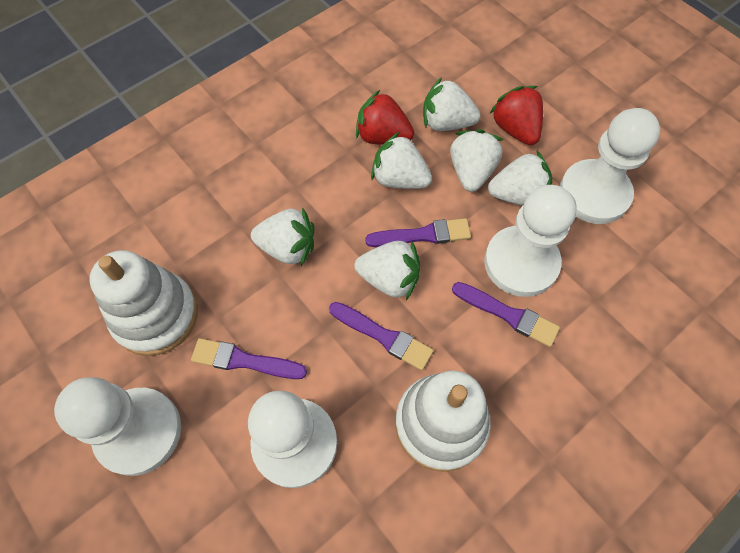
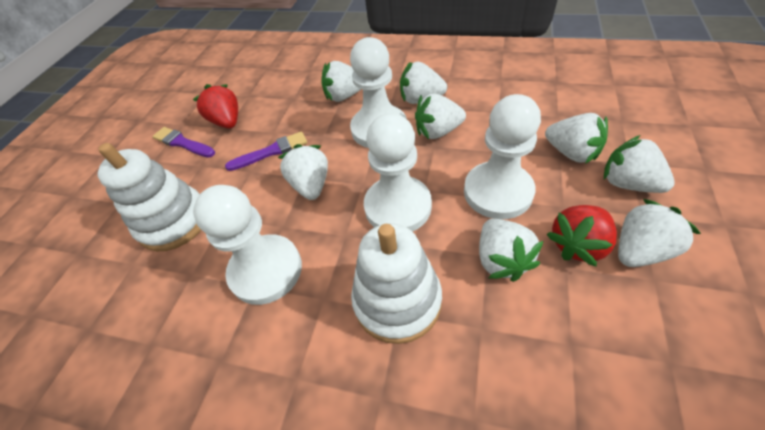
purple brush: [191,338,307,379] [329,302,433,371] [365,218,471,247] [452,282,560,347] = 4 -> [152,127,215,157] [225,132,307,171] = 2
white strawberry: [251,207,314,266] [354,240,420,300] [371,132,432,189] [423,77,481,131] [450,129,504,192] [488,150,552,206] = 6 -> [278,144,328,200] [321,61,361,102] [400,61,447,104] [415,93,466,139] [479,219,543,282] [545,113,608,164] [604,135,675,193] [618,199,701,267] = 8

